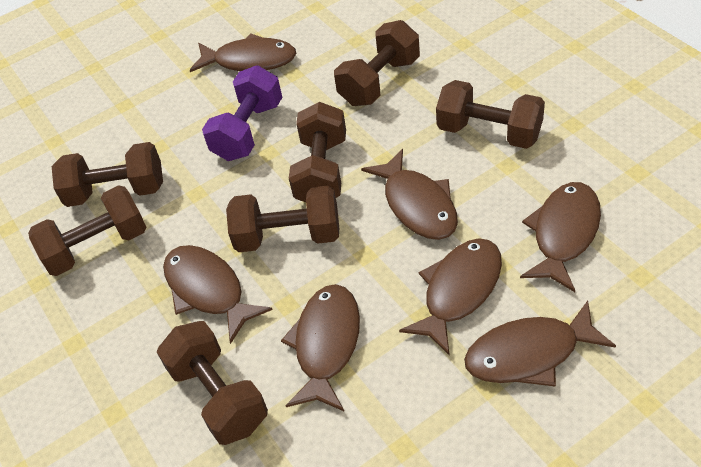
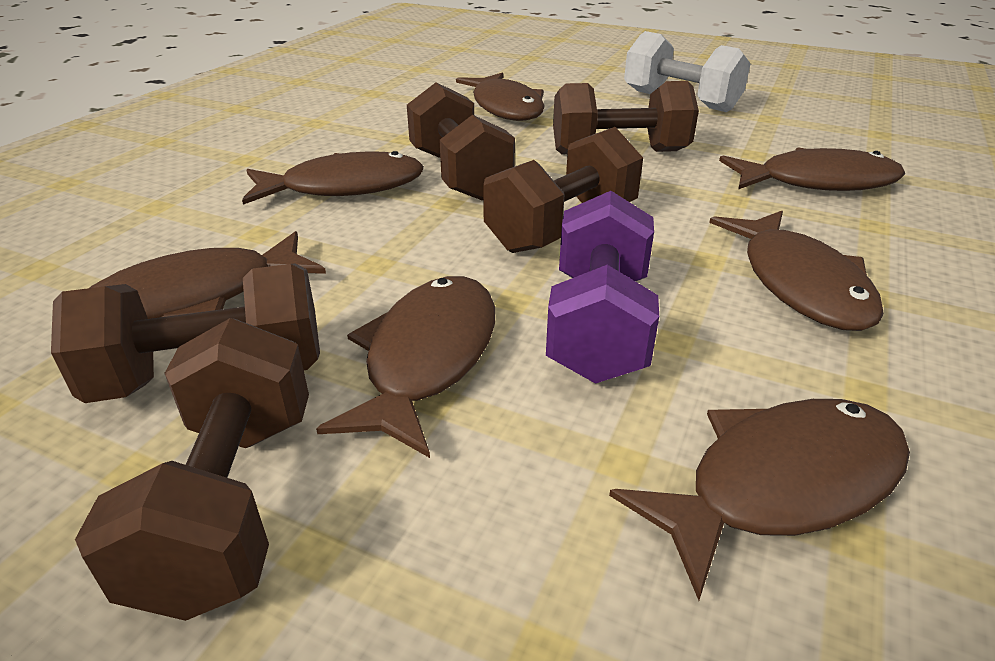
brown dumbbell: [28,185,146,276] [52,142,163,207] [157,321,268,445] [226,185,339,252] [289,102,346,202] [334,20,420,106] [436,80,545,149] = 7 -> [51,263,320,403] [75,318,309,621] [407,82,515,201] [483,127,643,253] [553,81,699,154] = 5
white dumbbell: none = 0 -> [624,31,751,112] = 1

